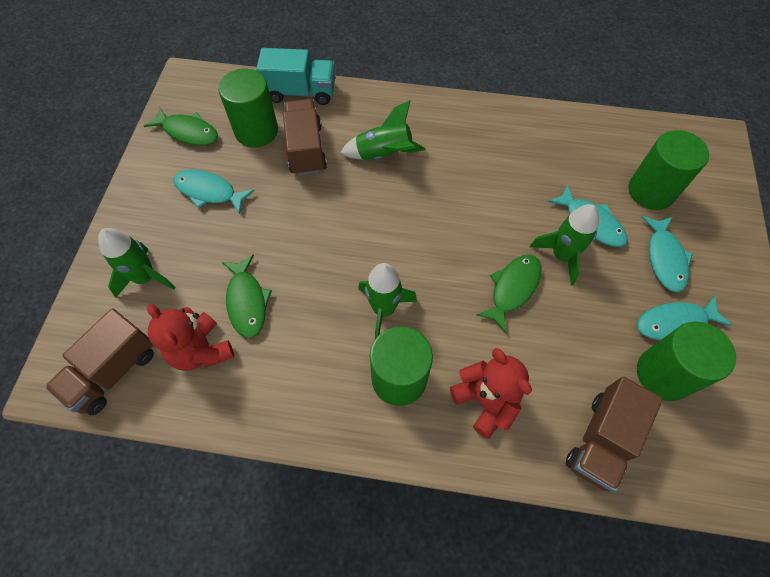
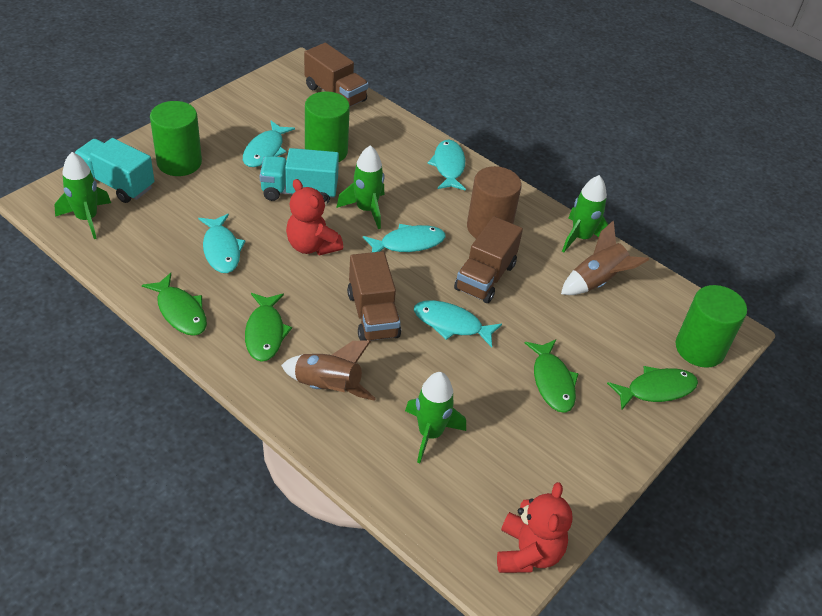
brown cylinder: none = 0 -> [467,166,522,239] = 1
brown rocket: none = 0 -> [281,340,376,401] [561,221,649,295] = 2
green cylinder: [218,69,278,147] [370,326,433,406] [628,130,709,210] [637,322,736,401] = 4 -> [150,101,202,176] [305,91,350,162] [676,285,747,368] = 3
green fish: [144,107,218,146] [222,254,272,338] [476,254,541,333] = 3 -> [142,273,207,336] [245,293,292,362] [525,339,579,413] [607,366,698,409] = 4
turquoise fish: [173,169,254,214] [548,184,628,247] [637,295,732,340] [641,216,693,292] = 4 -> [198,214,246,273] [243,120,295,167] [363,224,446,252] [414,300,502,347] [427,140,466,191] = 5
turquoise truck: [256,48,335,105] = 1 -> [75,138,154,203] [260,148,339,203] = 2

